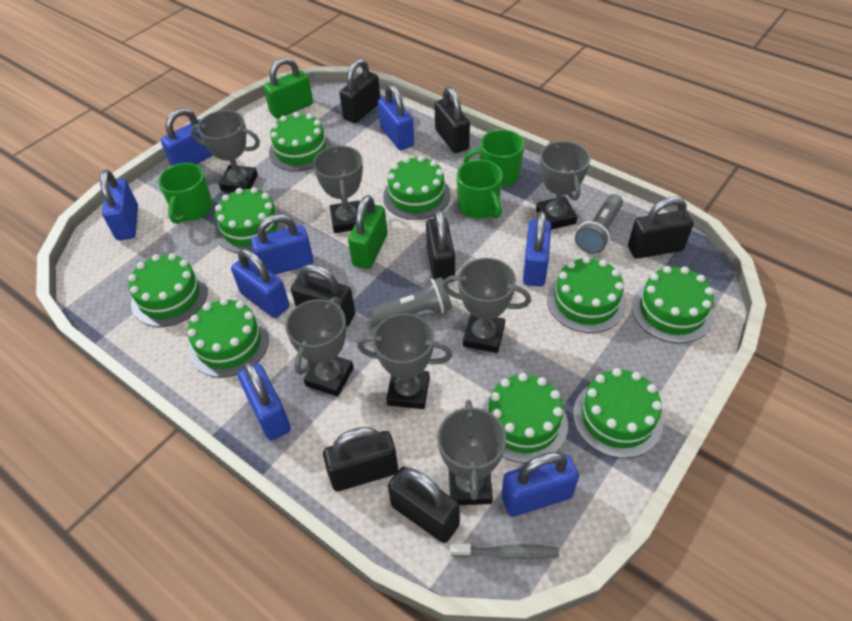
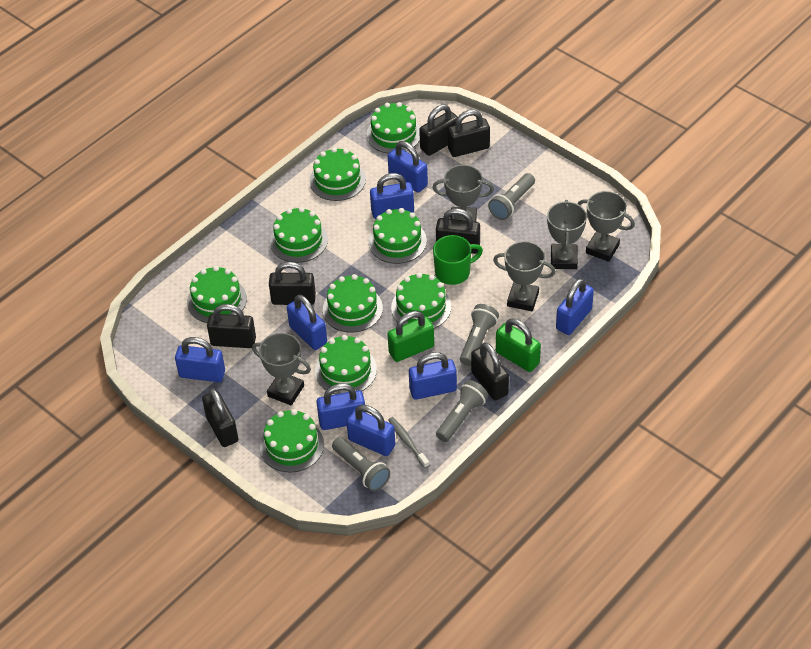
green mug: [158,163,213,224] [457,159,503,219] [463,129,524,187] = 3 -> [433,235,483,285] = 1
grey flashlight: [367,277,452,327] [575,194,623,254] = 2 -> [332,437,390,491] [436,380,488,442] [460,304,499,366] [488,173,535,220] = 4
grey trophy: [191,110,260,192] [285,297,354,397] [313,145,363,233] [358,313,452,409] [437,400,506,505] [442,258,531,353] [536,141,591,230] = 7 -> [252,333,311,405] [433,165,494,222] [493,241,556,311] [547,200,587,269] [578,191,635,262] = 5

